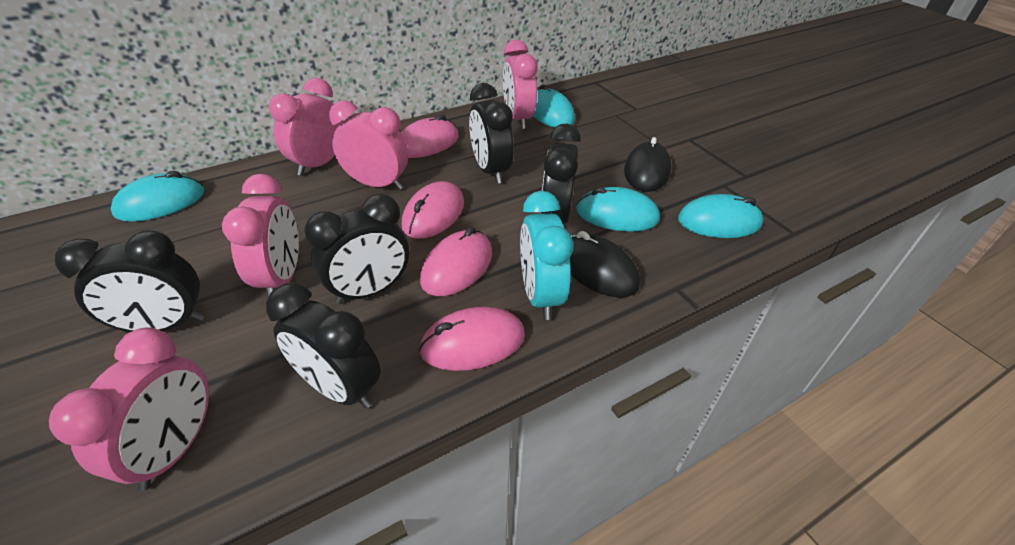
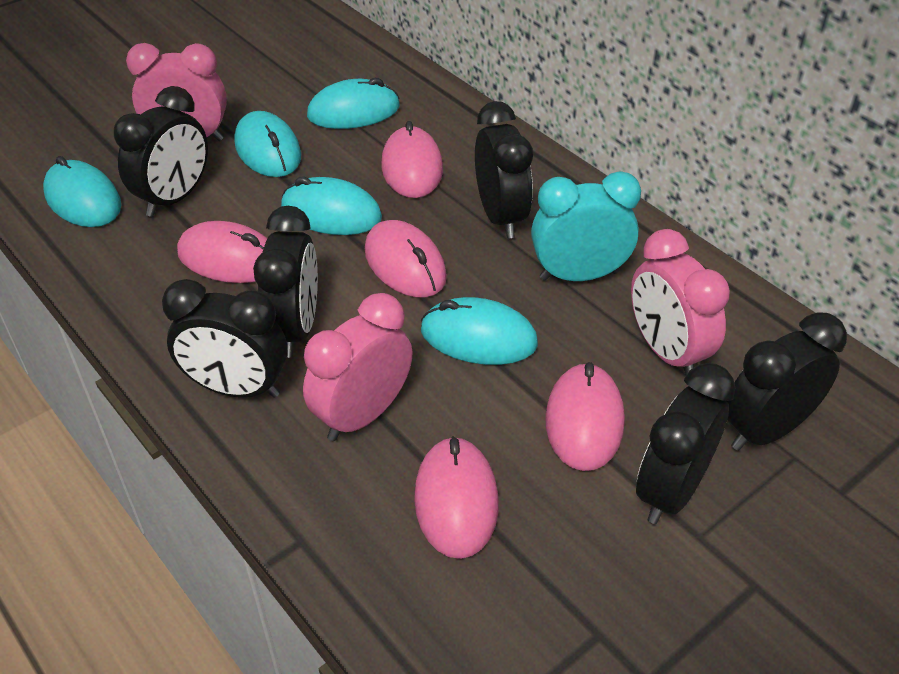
black clock: [55,230,205,333] [266,283,381,409] [304,194,410,304] [469,83,514,184] [541,124,581,224] = 5 -> [114,86,208,217] [162,279,288,398] [253,206,318,358] [475,101,533,239] [636,363,735,524] [726,312,847,451] = 6
black mouse: [570,231,640,298] [624,137,671,192] = 2 -> none = 0
pink clock: [49,328,209,491] [222,174,299,298] [269,78,343,176] [329,101,408,190] [503,40,537,129] = 5 -> [126,43,227,141] [303,293,413,441] [631,229,730,375] = 3
pink mouse: [401,115,459,158] [402,181,464,239] [419,307,525,371] [420,227,492,296] = 4 -> [177,221,267,283] [365,220,447,297] [381,121,443,198] [414,436,499,559] [545,362,625,471] = 5
turquoise mouse: [111,171,204,222] [533,84,575,127] [576,187,660,231] [678,194,763,238] = 4 -> [43,156,121,227] [234,111,301,177] [281,177,382,235] [307,78,400,129] [421,297,538,365] = 5

